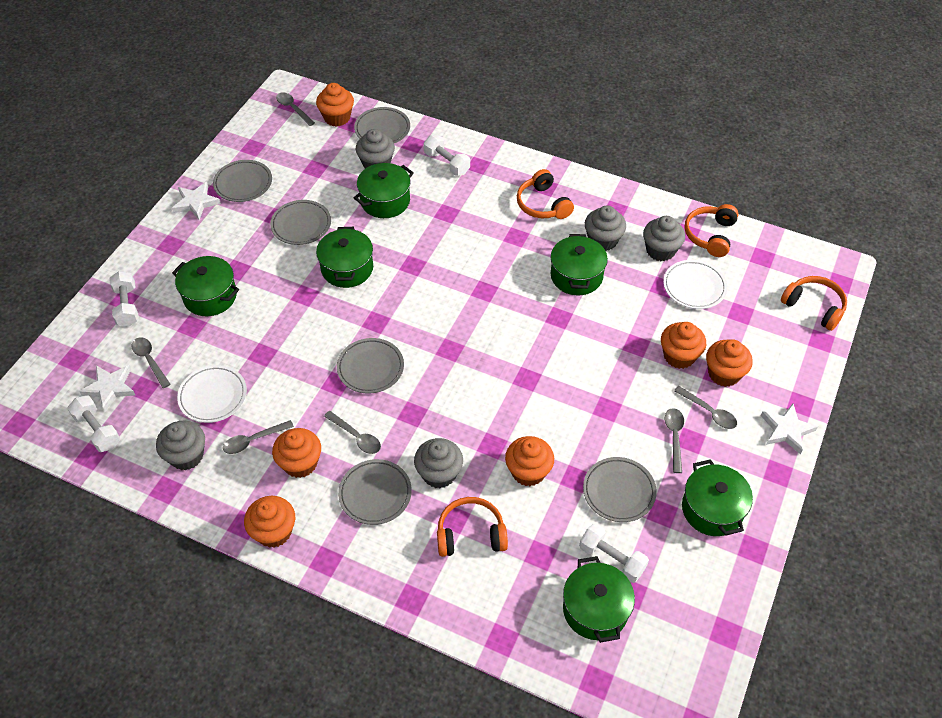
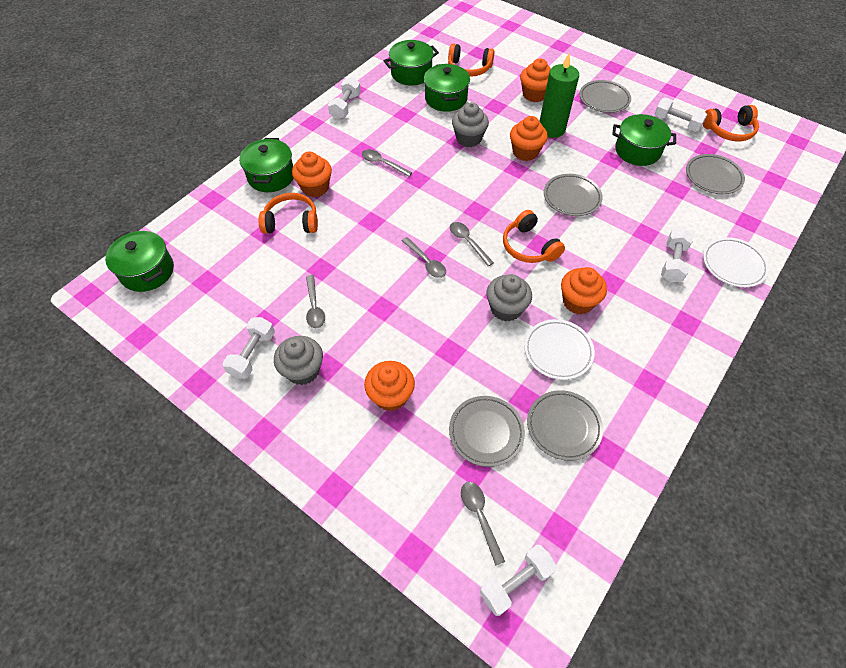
green candle: none = 0 -> [539,54,579,138] = 1
green pot: [172,256,239,316] [316,227,373,288] [354,163,414,218] [550,234,608,296] [563,556,635,643] [682,459,753,536] = 6 -> [105,231,174,292] [239,138,293,192] [384,40,439,86] [424,64,470,112] [612,114,676,166] = 5
grey cupcake: [156,421,205,470] [356,129,395,169] [414,438,463,488] [585,205,626,251] [643,216,685,261] = 5 -> [274,336,323,385] [452,102,489,147] [486,274,532,322] = 3
grey plate: [213,160,272,202] [270,200,331,245] [337,338,404,393] [338,459,412,525] [354,107,410,143] [583,457,657,522] = 6 -> [449,396,525,467] [527,390,603,461] [544,174,603,216] [580,80,631,113] [686,154,745,194] = 5
grey spoon: [131,337,170,388] [223,420,294,454] [276,92,315,126] [324,411,381,454] [665,408,684,473] [674,386,737,429] = 6 -> [306,275,325,328] [362,149,412,177] [402,237,446,278] [450,222,494,266] [461,482,505,566] = 5
orange cupcake: [244,496,295,548] [272,428,321,478] [316,83,354,127] [505,436,554,486] [661,322,706,369] [706,339,753,387] = 6 -> [292,151,332,197] [364,361,415,411] [510,116,548,161] [520,58,551,102] [561,267,607,314] = 5
white dumbbell: [67,395,120,452] [109,271,139,327] [424,135,470,176] [579,524,649,583] = 4 -> [223,317,275,379] [328,77,361,119] [480,545,557,616] [655,98,707,132] [661,228,694,282] = 5
white star: [79,365,135,412] [172,182,221,220] [761,404,818,454] = 3 -> none = 0

